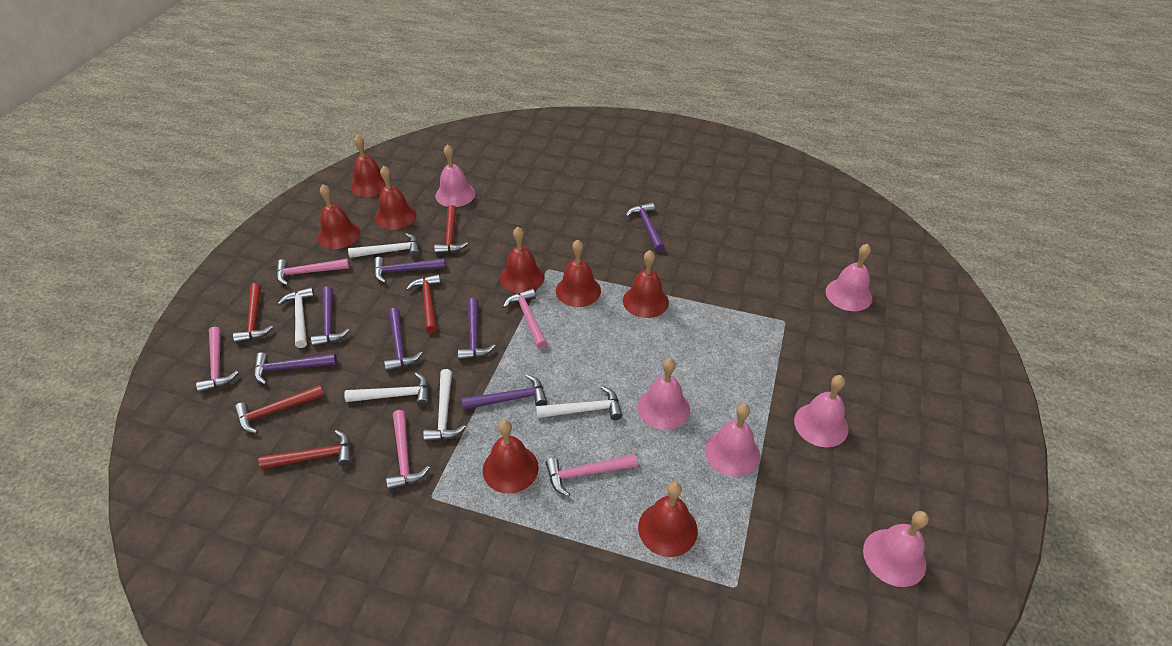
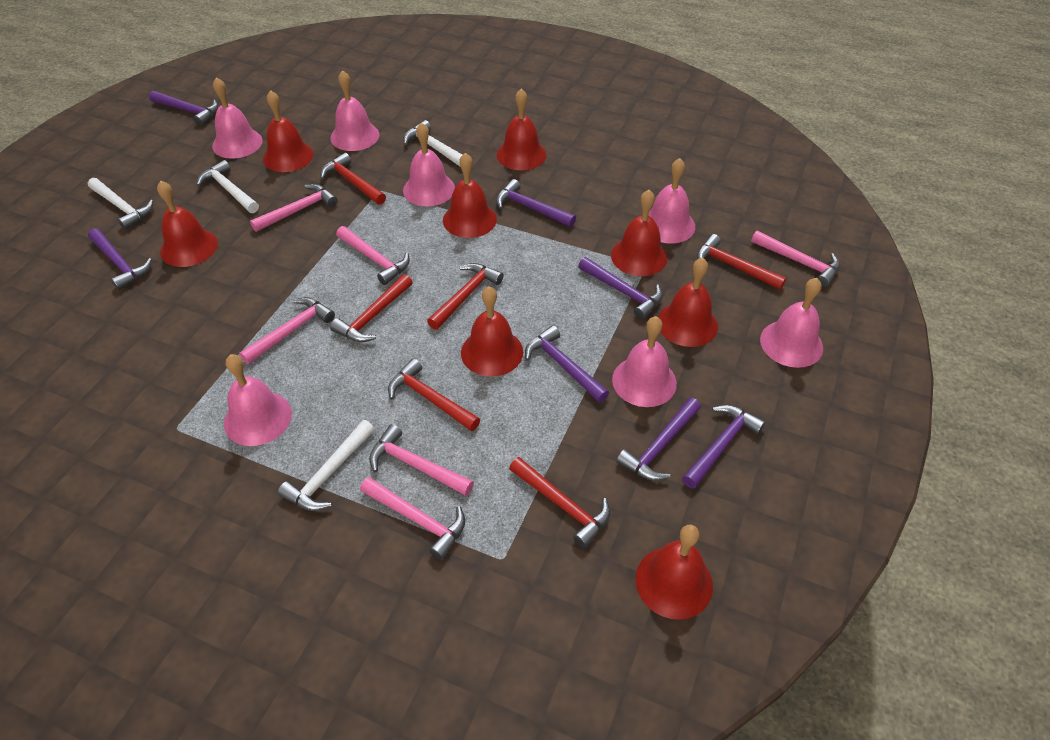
pink bell: [435,144,475,207] [638,358,690,430] [705,403,760,477] [794,375,849,447] [825,244,872,311] [863,511,929,587] = 6 -> [212,77,263,159] [224,354,292,446] [330,70,379,151] [403,123,455,206] [612,316,677,407] [648,158,695,244] [760,278,823,368] = 7
pink hammer: [196,327,239,393] [276,259,350,285] [386,410,430,490] [503,288,548,349] [546,454,637,496] = 5 -> [240,297,335,364] [250,184,338,232] [336,226,410,285] [360,477,465,560] [369,424,474,496] [751,231,840,287] = 6
red hammer: [233,283,273,343] [234,385,324,433] [258,430,352,470] [406,274,441,333] [434,205,468,254] = 5 -> [321,153,386,205] [330,274,413,342] [388,359,480,431] [427,263,504,330] [509,457,610,548] [697,234,786,290] = 6
white hammer: [278,287,315,348] [344,373,429,406] [348,233,420,258] [423,369,466,442] [536,386,622,420] = 5 -> [88,178,153,230] [197,160,259,213] [278,420,375,511] [403,120,462,166] = 4

